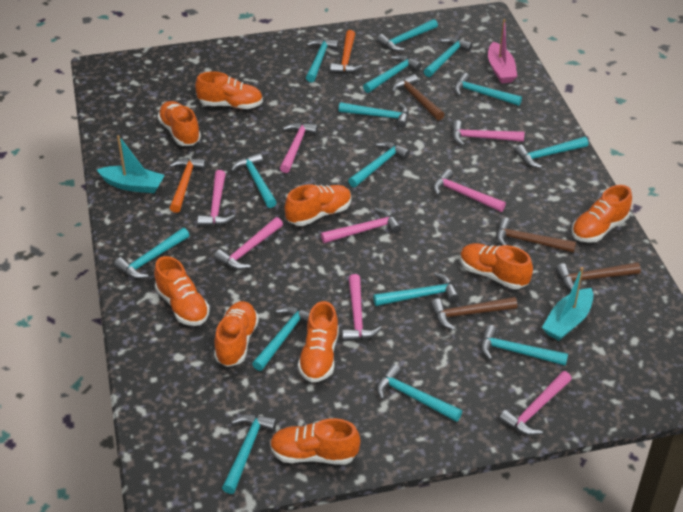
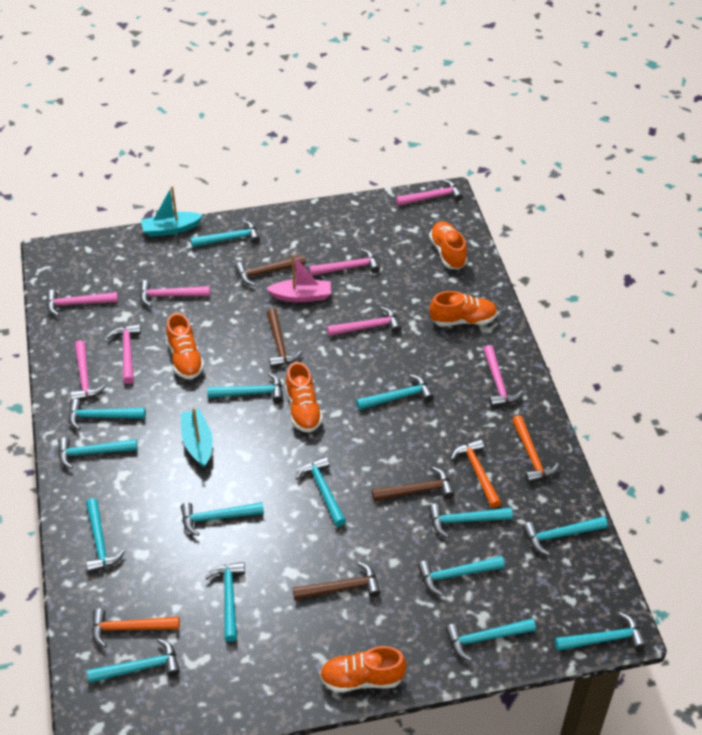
orange hammer: [169,158,206,213] [330,30,363,73] = 2 -> [92,608,180,647] [451,439,501,508] [512,415,560,483] = 3
orange shoe: [154,256,210,326] [157,101,201,146] [195,72,263,109] [214,301,259,367] [270,418,360,465] [285,185,352,226] [298,301,339,383] [460,243,533,289] [572,185,632,243] = 9 -> [166,313,204,379] [285,362,323,433] [320,646,407,693] [429,221,467,269] [430,291,497,327] = 5

